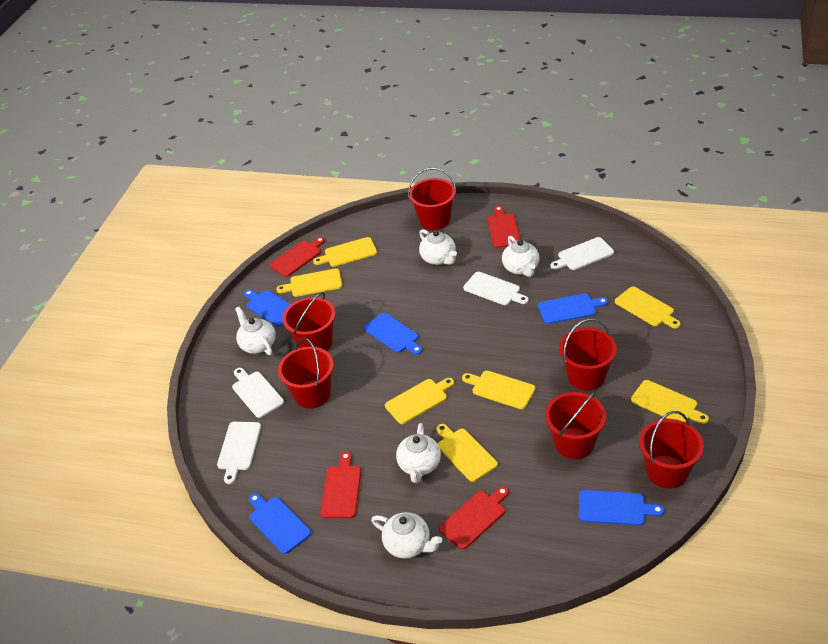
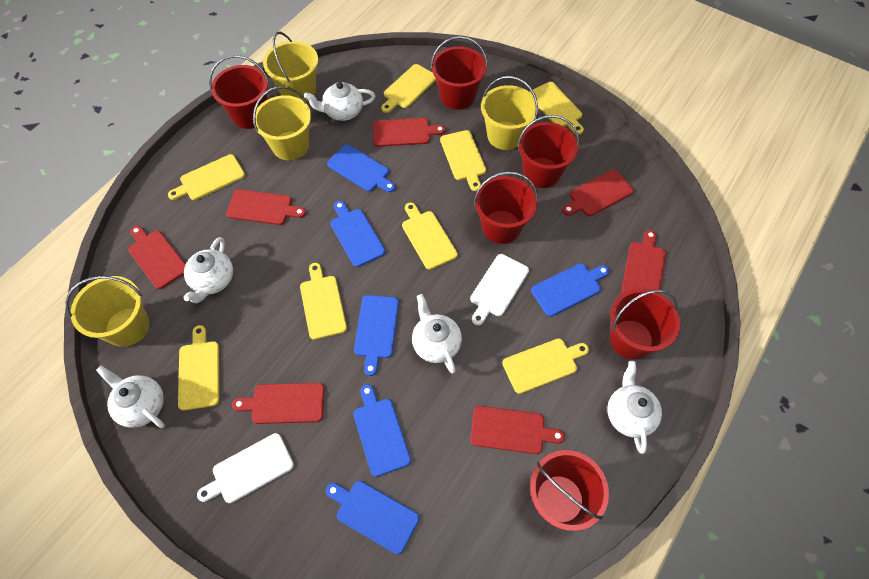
blue cutting board: [244,290,291,327] [249,493,311,554] [364,313,422,355] [538,293,608,324] [579,490,664,526] = 5 -> [326,481,419,554] [327,144,396,192] [331,201,385,267] [353,384,411,477] [354,295,399,376] [531,263,610,317] = 6
red cutting board: [270,237,325,277] [320,452,361,518] [439,486,509,549] [487,206,521,248] = 4 -> [128,225,186,289] [226,189,306,225] [232,383,324,424] [373,118,446,147] [471,406,565,454] [562,170,634,216] [621,230,666,293] = 7
white cutting board: [217,422,261,484] [232,368,284,418] [463,272,529,305] [550,237,614,270] = 4 -> [197,433,294,503] [470,254,529,325] = 2
yellow bucket: none = 0 -> [65,276,149,347] [253,86,311,160] [263,32,318,102] [481,76,538,150] = 4
yellow cutting board: [276,269,342,297] [313,237,377,267] [385,378,454,424] [436,424,498,482] [462,371,535,409] [615,286,681,329] [631,380,709,424] = 7 -> [168,154,245,200] [178,325,219,411] [300,263,347,340] [381,64,436,113] [402,202,458,270] [440,130,486,191] [502,339,589,394] [529,82,584,135] = 8

